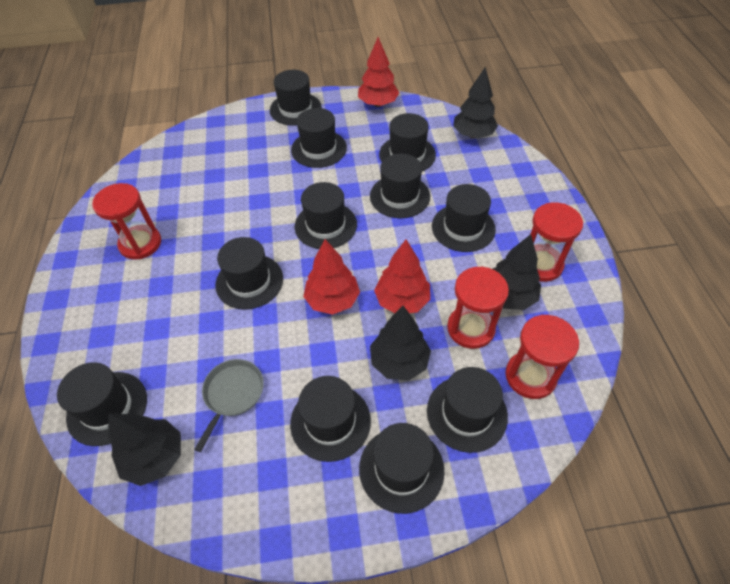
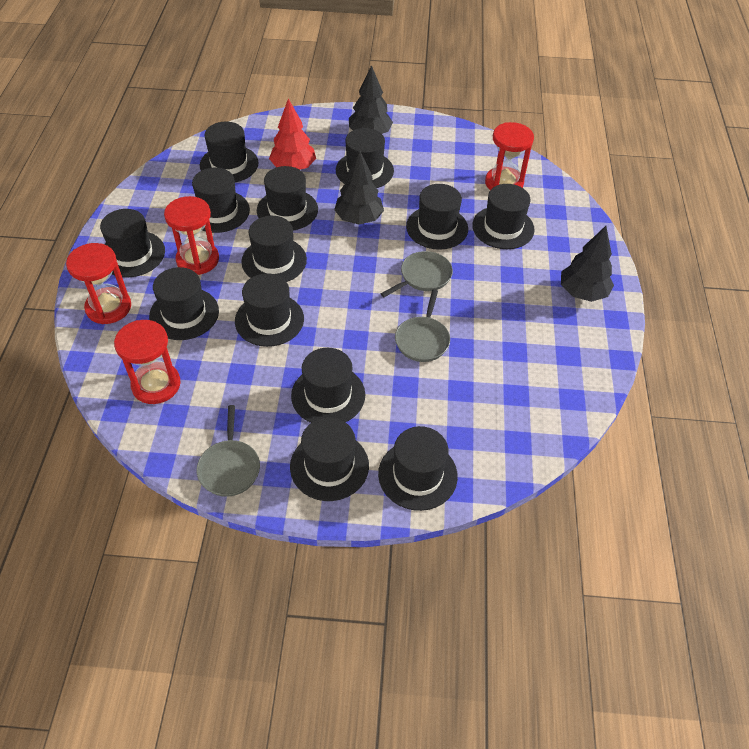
black hat: [57,362,147,446] [215,237,283,309] [270,70,322,126] [290,376,371,462] [291,108,347,168] [295,182,357,249] [359,423,444,514] [370,154,430,218] [379,113,436,171] [427,367,508,453] [432,184,496,252] = 11 -> [100,209,165,277] [149,267,219,340] [192,168,250,233] [200,122,259,182] [235,273,304,347] [241,216,307,282] [257,166,318,230] [290,417,369,501] [291,348,365,423] [336,128,394,188] [378,426,458,511] [406,184,468,250] [472,184,535,249] = 13
black tree: [108,414,181,486] [370,306,431,381] [453,67,498,138] [493,234,541,310] = 4 -> [334,150,384,225] [349,65,393,134] [561,226,614,302] = 3
grey pan: [194,359,264,452] = 1 -> [197,405,260,497] [381,251,453,297] [395,289,450,362] = 3
red tree: [303,239,360,315] [358,37,399,107] [374,239,430,313] = 3 -> [269,98,316,170] = 1

